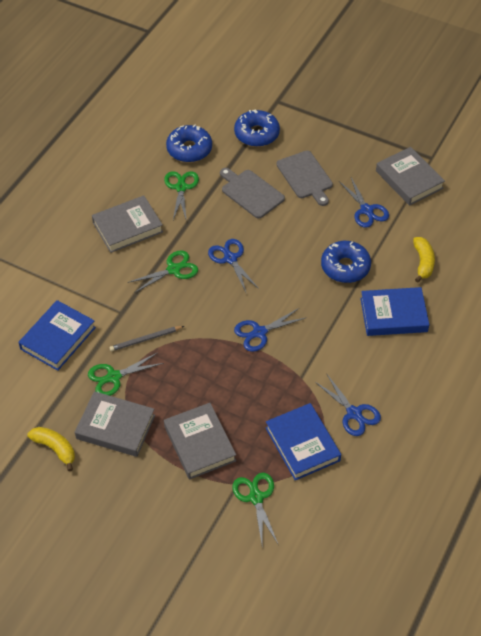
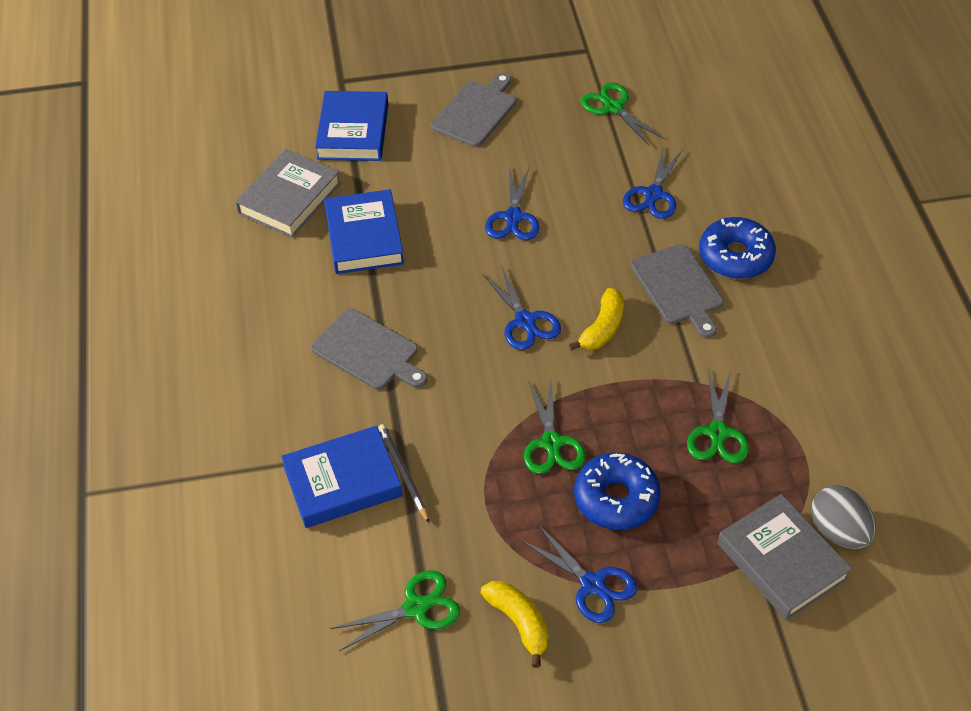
blue donut: [166,124,212,162] [234,109,280,147] [321,241,371,283] = 3 -> [574,452,661,530] [699,217,776,279] = 2
grey book: [75,391,155,457] [92,196,163,253] [164,403,236,480] [376,147,445,206] = 4 -> [235,149,341,238] [718,494,852,621] = 2
grey cutting board: [220,168,285,219] [276,151,333,206] = 2 -> [311,309,427,390] [431,73,516,147] [631,244,724,338] = 3
grey egg: none = 0 -> [811,485,876,549] = 1

